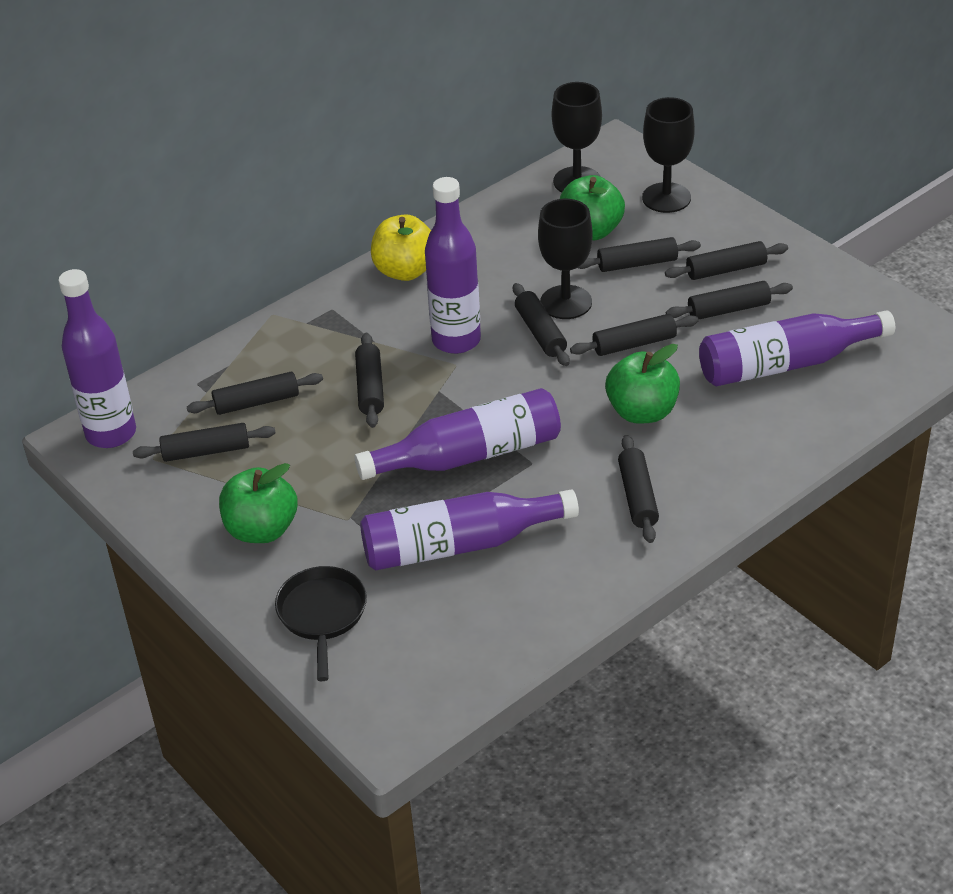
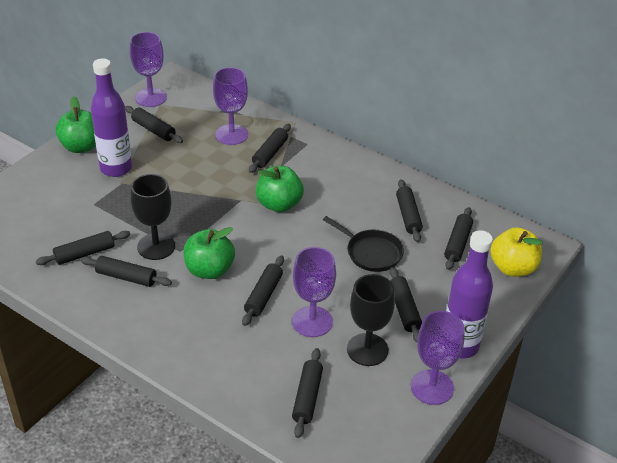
black goblet: [538,199,593,319] [552,82,602,193] [642,97,695,213] = 3 -> [131,174,175,260] [347,274,395,366] = 2
purple bottle: [58,269,136,448] [354,388,561,480] [360,489,579,571] [425,177,481,354] [699,310,895,386] = 5 -> [91,58,132,177] [446,231,493,358] = 2
purple goblet: none = 0 -> [130,32,167,107] [213,67,248,145] [292,247,336,337] [411,311,465,405] = 4

